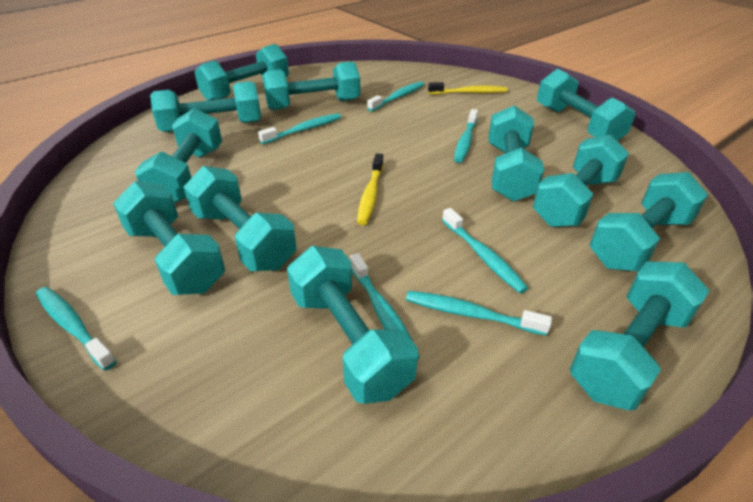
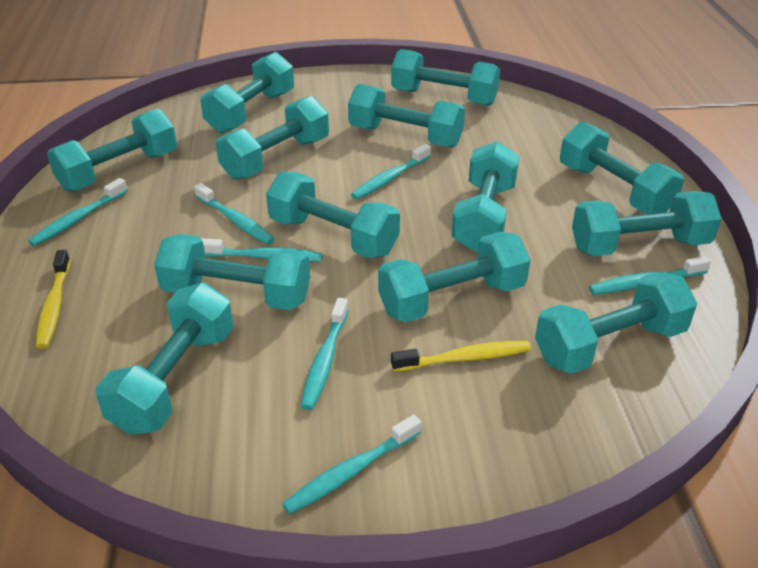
turquoise dumbbell: [113,181,225,295] [135,108,222,204] [150,81,261,132] [184,166,297,271] [195,44,289,101] [262,62,360,110] [287,246,418,404] [488,105,544,201] [533,135,629,227] [537,69,636,141] [570,261,710,410] [589,172,708,272] = 12 -> [47,109,177,192] [96,283,234,435] [154,234,310,310] [200,52,294,133] [216,96,329,180] [266,172,400,258] [348,84,465,147] [378,232,530,322] [391,49,500,106] [451,141,519,252] [535,272,697,374] [560,122,684,214] [572,191,722,256] = 13

